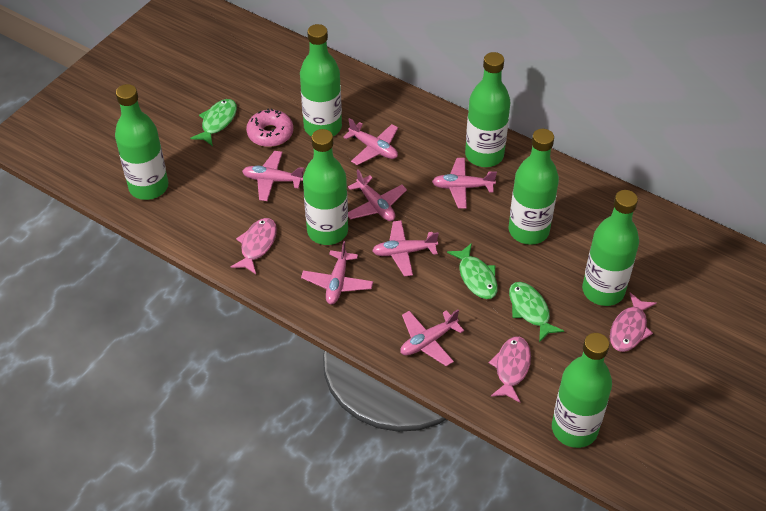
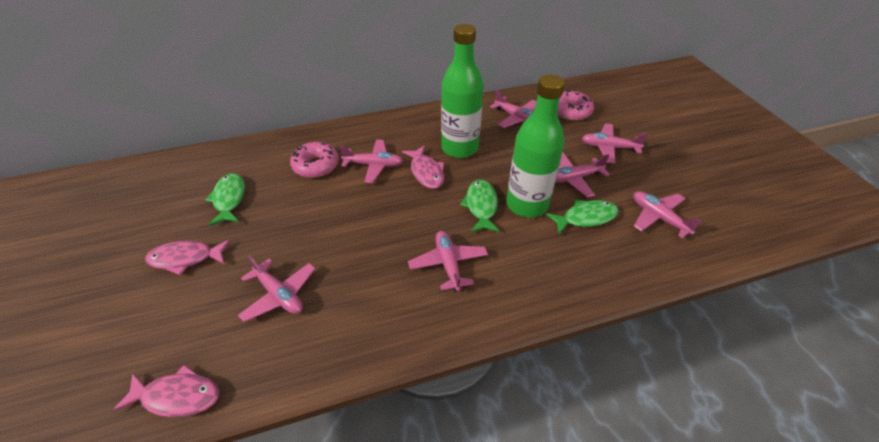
green bottle: [115,84,168,200] [300,24,342,136] [303,129,348,245] [465,52,510,167] [509,129,559,245] [552,333,612,448] [582,190,639,306] = 7 -> [441,24,484,158] [507,74,565,218] = 2
pink donut: [246,108,293,147] = 1 -> [290,142,339,178] [557,90,594,121] = 2

